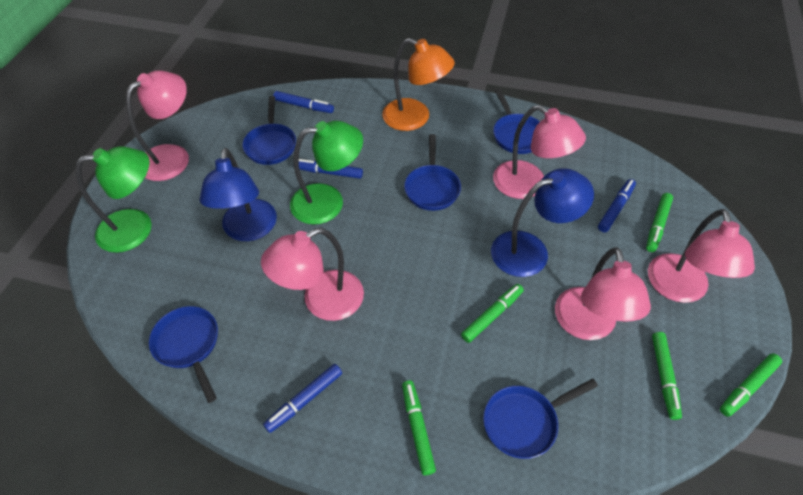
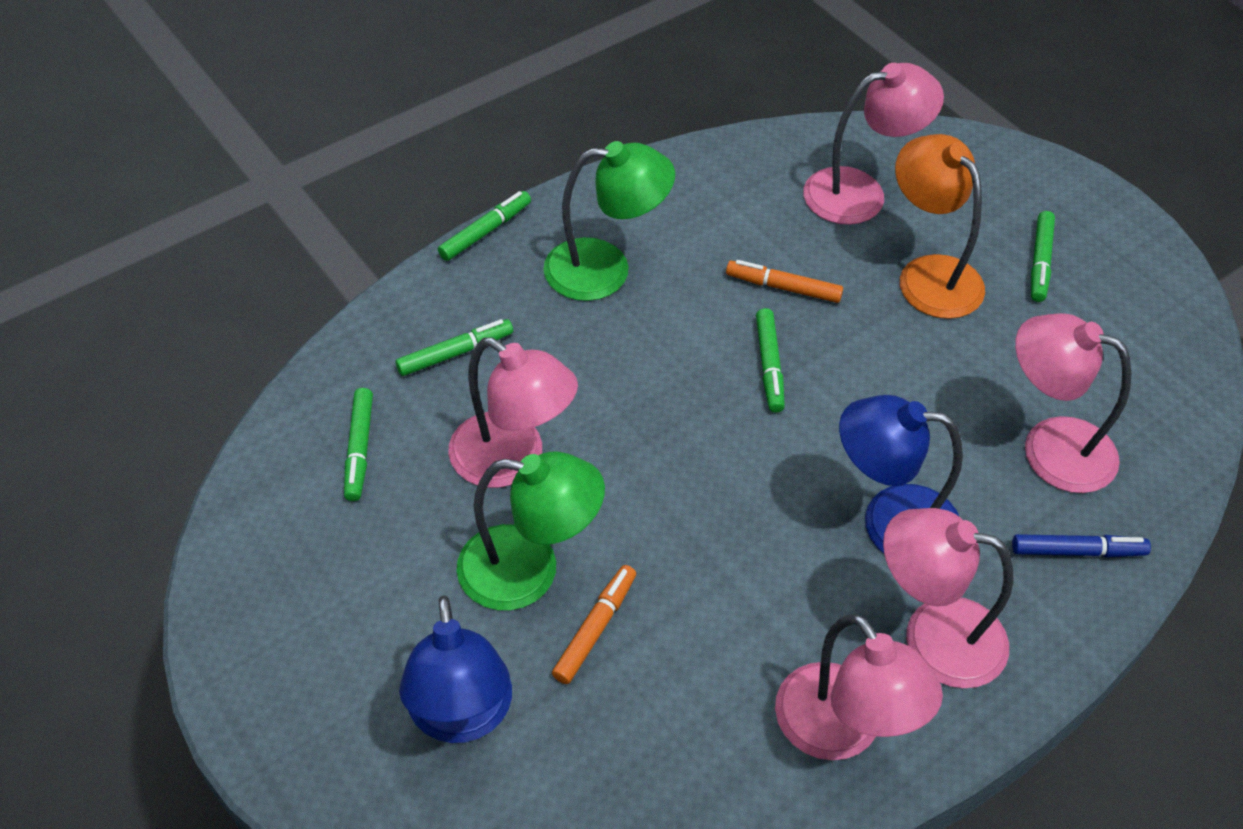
blue marker: [263,364,342,433] [273,91,334,113] [293,159,363,179] [598,179,636,232] = 4 -> [1012,534,1151,557] = 1
blue pan: [149,306,218,403] [243,96,296,165] [404,134,461,211] [483,378,598,459] [493,88,540,154] = 5 -> none = 0
orange marker: none = 0 -> [552,565,636,684] [726,260,843,303] = 2

